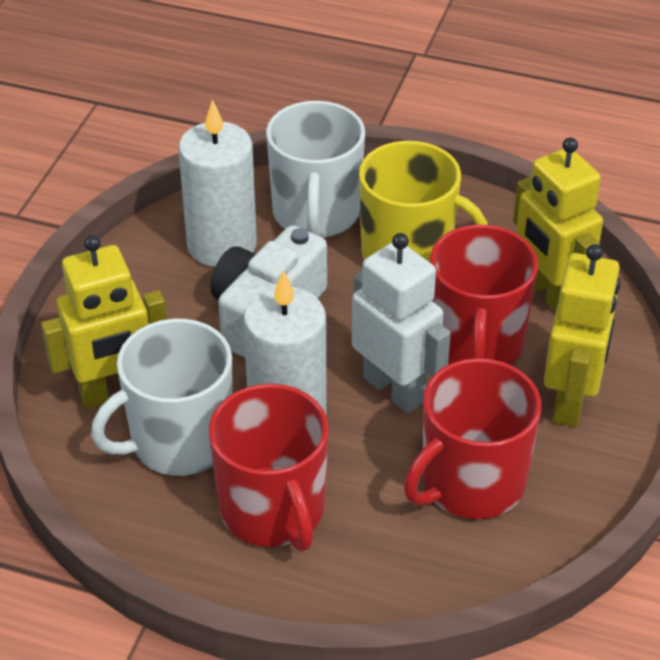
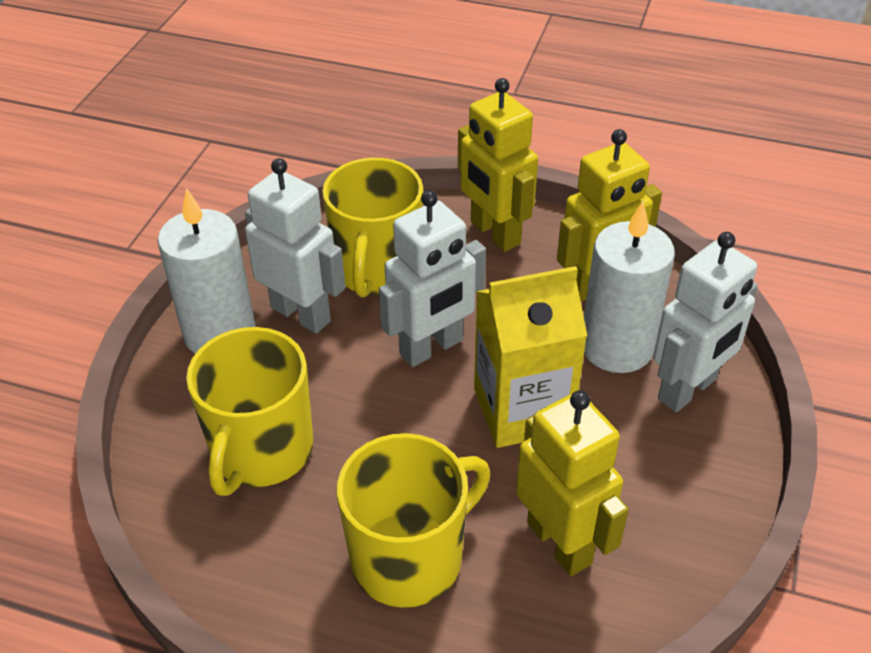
red mug: [209,384,329,552] [404,358,541,519] [430,225,538,365] = 3 -> none = 0
white camera: [210,225,327,358] = 1 -> none = 0
white mug: [91,319,233,476] [266,101,365,238] = 2 -> none = 0
white robot: [352,233,451,413] = 1 -> [245,158,345,334] [379,190,486,367] [653,232,758,412] = 3
yellow carton: none = 0 -> [474,266,587,448] = 1
yellow mug: [359,141,488,262] = 1 -> [186,327,313,496] [322,158,423,298] [337,433,490,608] = 3

